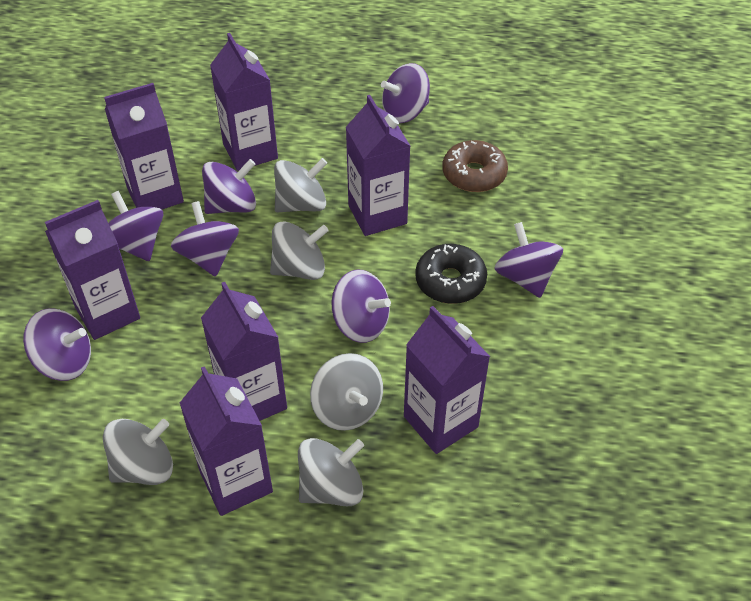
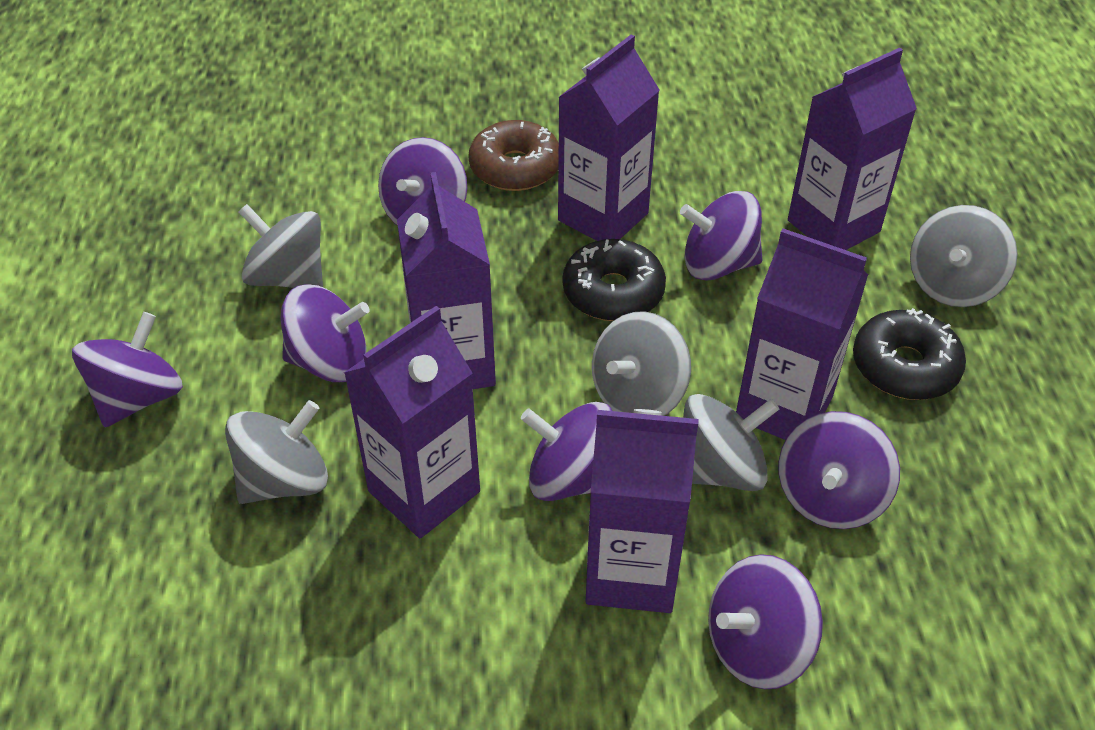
black donut: [415,244,487,304] = 1 -> [563,239,666,321] [853,308,966,400] = 2
purple carton: [45,200,140,340] [104,83,184,210] [180,366,273,516] [201,282,287,421] [210,33,278,171] [346,95,410,236] [404,306,490,454] = 7 -> [344,306,480,538] [397,172,496,389] [558,34,660,241] [585,409,699,613] [736,228,868,440] [788,48,917,250] = 6

